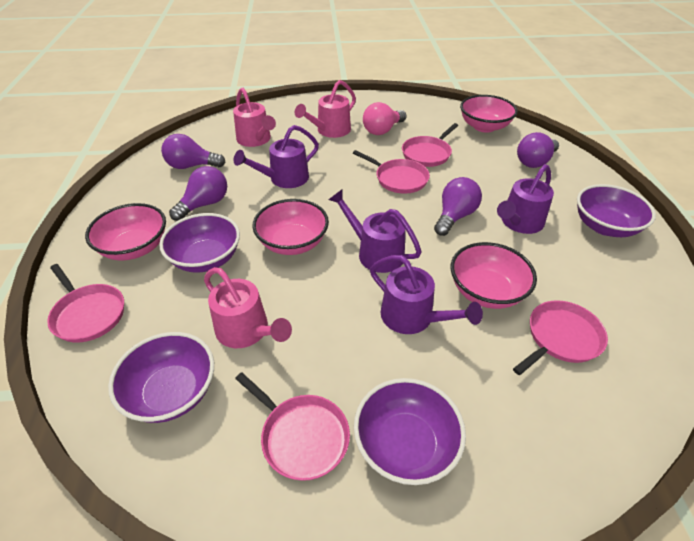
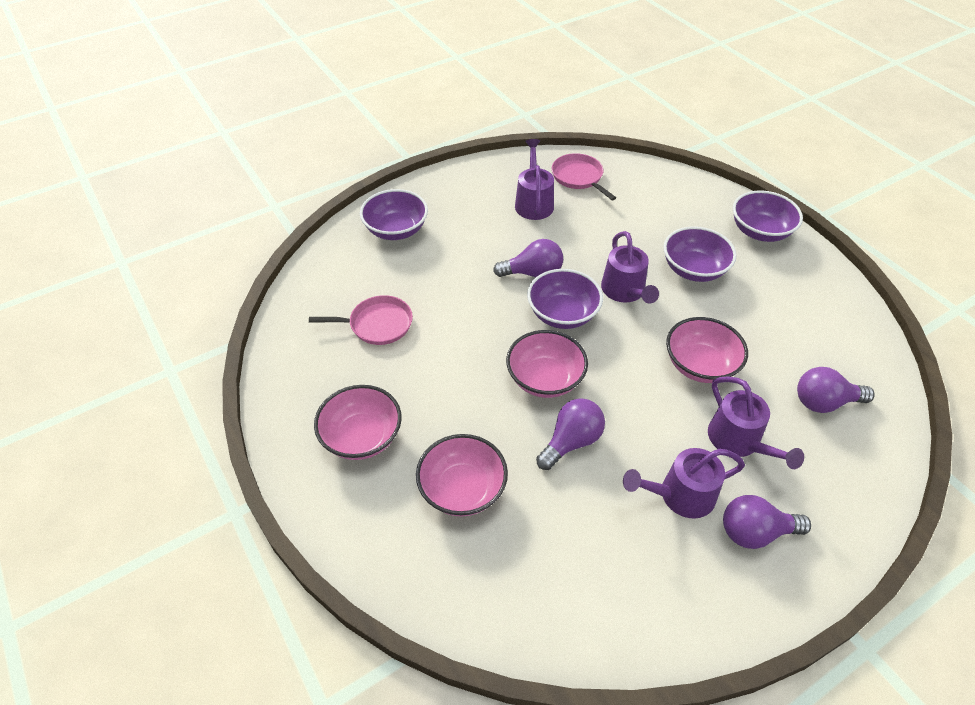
pink light bulb: [363,102,407,135] = 1 -> none = 0
pink pan: [47,264,124,343] [235,372,350,481] [353,150,430,194] [402,123,458,167] [513,300,608,375] = 5 -> [309,295,413,345] [552,153,616,200] = 2
pink watering can: [204,267,292,348] [233,88,276,147] [295,80,356,138] = 3 -> none = 0

